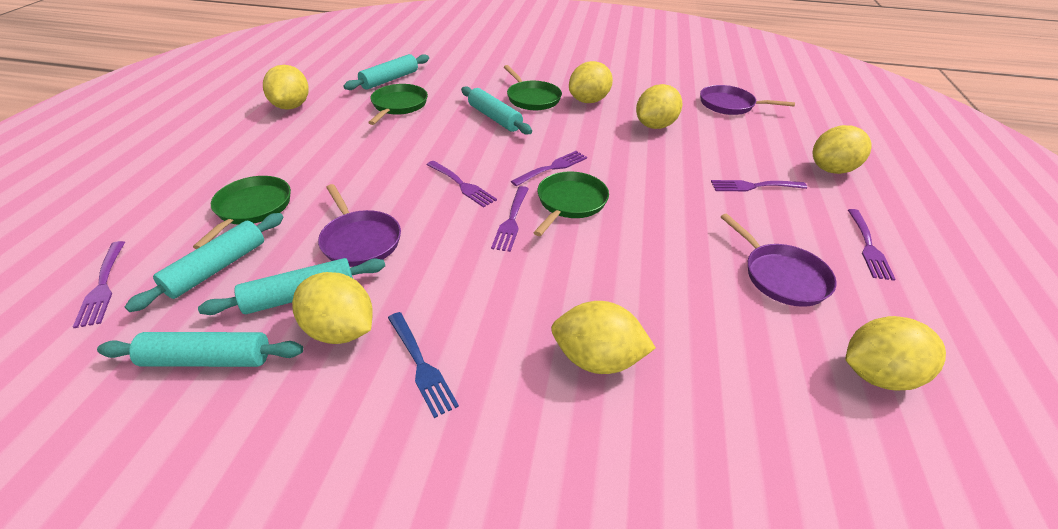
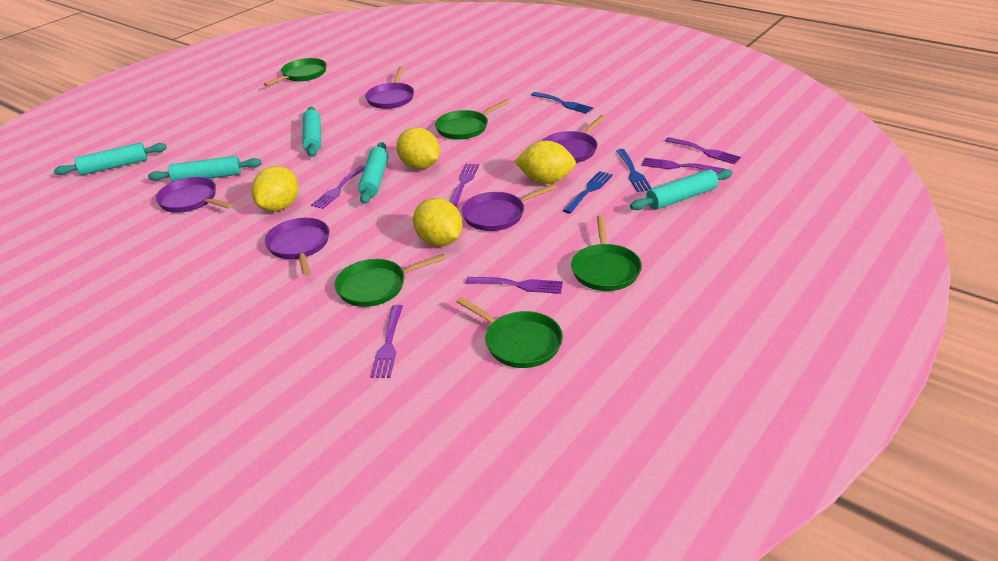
blue fork: [388,312,459,418] = 1 -> [531,92,593,114] [563,171,613,214] [616,149,652,192] = 3
green pan: [193,176,291,249] [368,84,428,125] [504,65,562,110] [533,171,609,236] = 4 -> [264,58,327,86] [335,254,446,307] [435,99,510,140] [456,297,563,368] [571,215,642,291] = 5
purple pan: [318,184,401,267] [700,85,795,115] [721,213,837,307] = 3 -> [156,177,233,213] [265,218,329,276] [365,66,414,109] [462,184,557,231] [543,115,606,163] = 5
yellow lemon: [263,65,309,110] [292,272,373,344] [551,301,656,374] [569,61,613,103] [636,84,682,129] [813,125,872,174] [845,316,946,390] = 7 -> [252,166,298,211] [396,127,440,169] [413,198,463,246] [514,141,576,184] = 4

